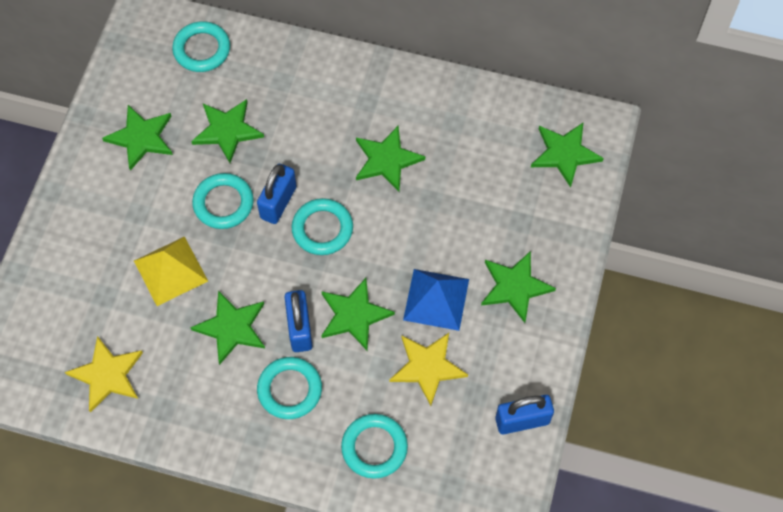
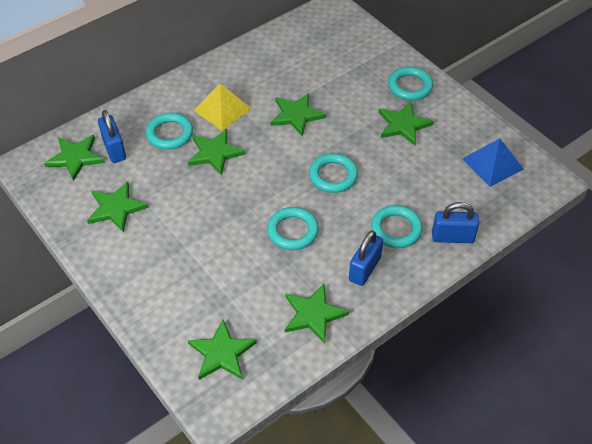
yellow star: [65,336,143,413] [390,333,468,406] = 2 -> none = 0

